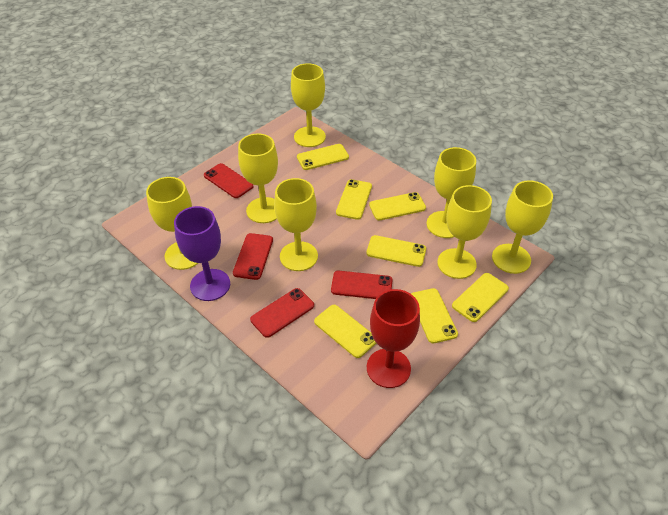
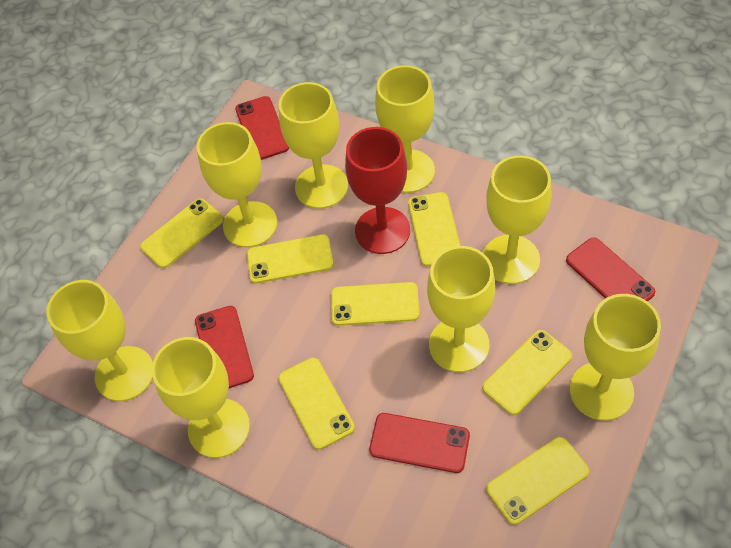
purple goblet: [174,206,230,301] = 1 -> none = 0
yellow goblet: [146,177,198,270] [238,133,278,223] [274,178,318,271] [291,63,326,147] [426,147,476,238] [437,185,492,279] [492,180,553,274] = 7 -> [46,280,153,401] [152,337,250,458] [197,122,277,248] [279,82,348,209] [375,65,435,193] [427,246,495,372] [483,155,551,284] [570,294,661,421] = 8

